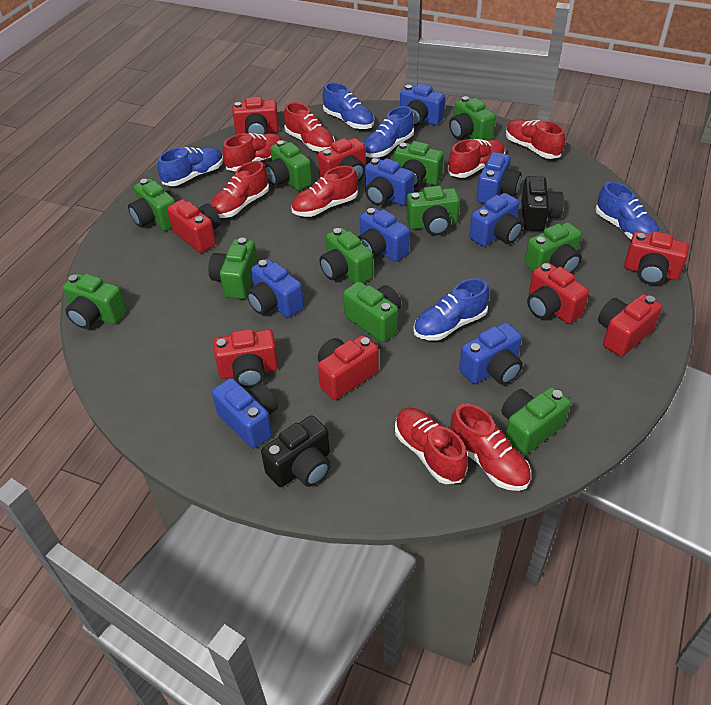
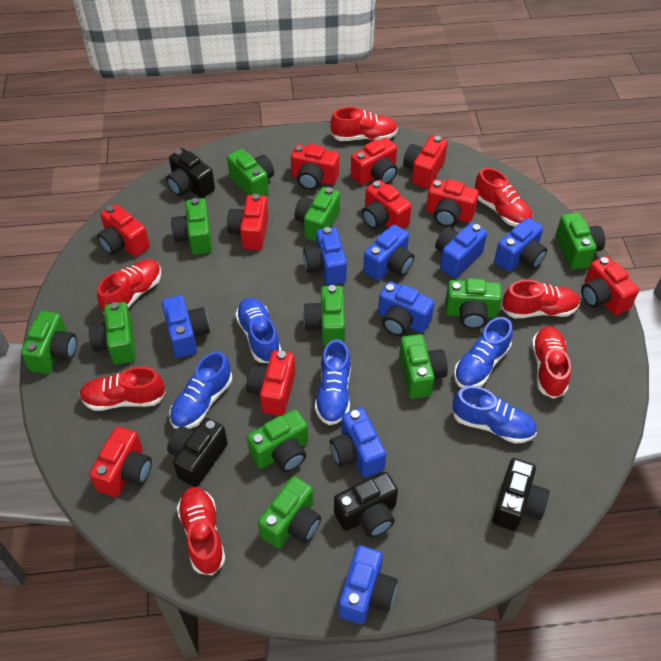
black camera: [261,416,331,487] [521,176,564,231] = 2 -> [166,148,215,198] [167,418,228,487] [334,472,398,537] [492,458,550,531] = 4
red camera: [167,199,221,253] [213,329,278,388] [233,97,279,135] [318,138,366,182] [318,335,379,400] [527,262,589,324] [598,294,662,357] [624,231,689,285] = 8 -> [89,426,152,497] [97,204,150,257] [227,194,268,250] [246,350,295,416] [291,144,339,190] [351,137,398,185] [362,180,412,229] [403,136,447,188] [426,179,479,227] [581,256,639,316] = 10
red shoe: [210,161,269,218] [222,133,283,172] [284,102,335,152] [291,166,358,217] [395,408,468,484] [448,139,505,178] [451,403,531,491] [506,119,565,159] = 8 -> [79,367,166,411] [97,259,161,313] [177,487,225,575] [330,107,398,141] [475,168,533,227] [502,280,580,318] [532,326,571,399] = 7

